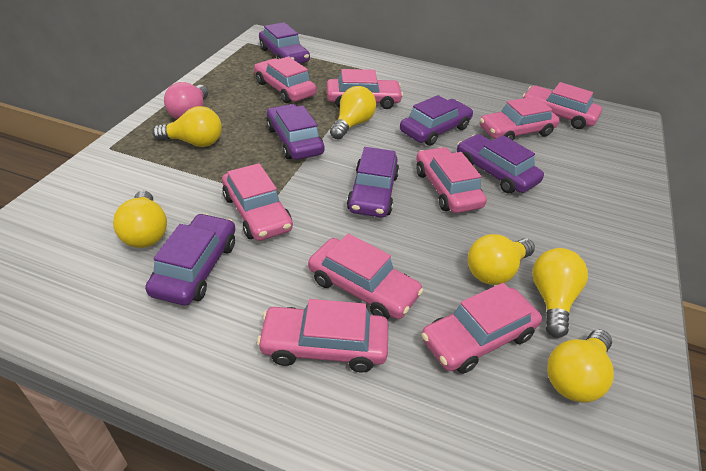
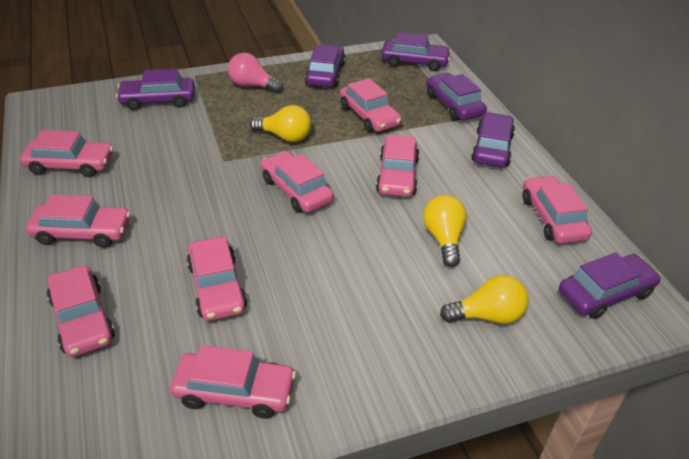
yellow light bulb: [113,191,167,248] [152,106,222,147] [330,86,376,140] [468,234,535,285] [532,248,588,338] [547,330,614,402] = 6 -> [250,105,311,142] [423,195,467,267] [440,275,529,324] = 3

